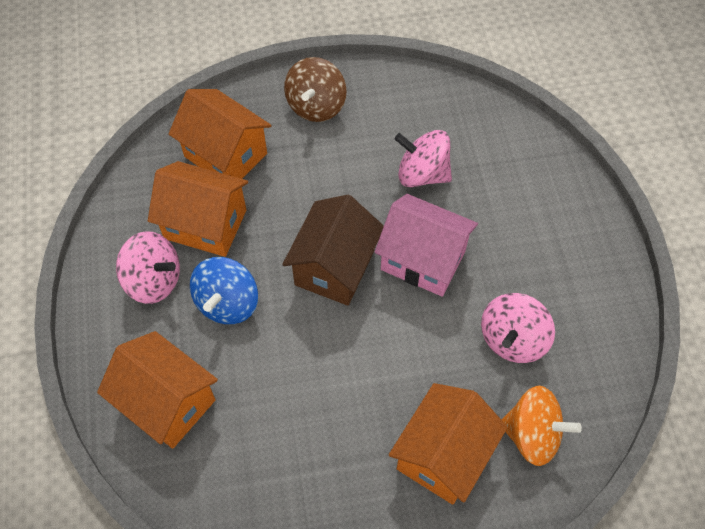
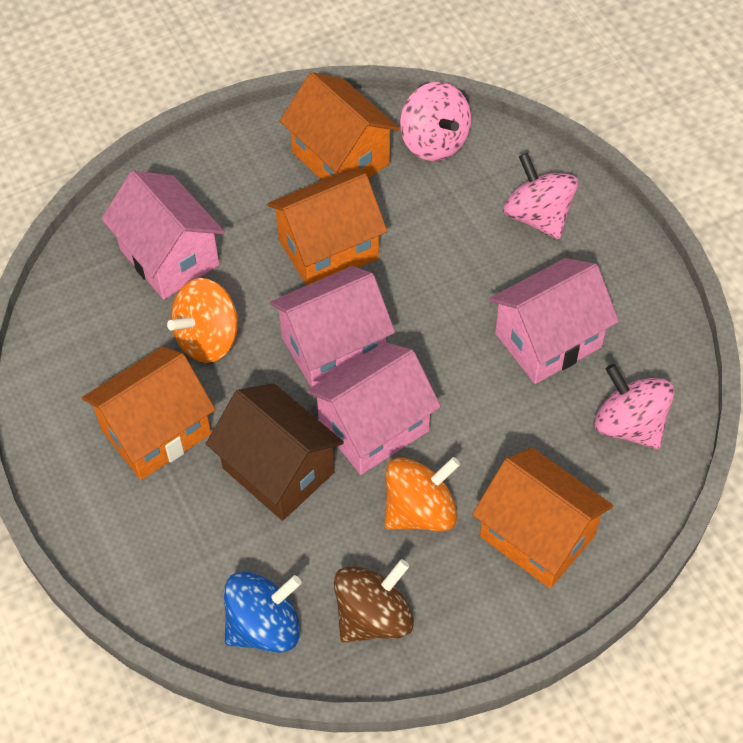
orange spinning top: [501,385,582,466] = 1 -> [167,278,238,363] [385,457,460,531] = 2
pink house: [374,194,478,297] = 1 -> [101,171,225,299] [270,266,395,387] [307,342,441,475] [489,258,619,384] = 4

